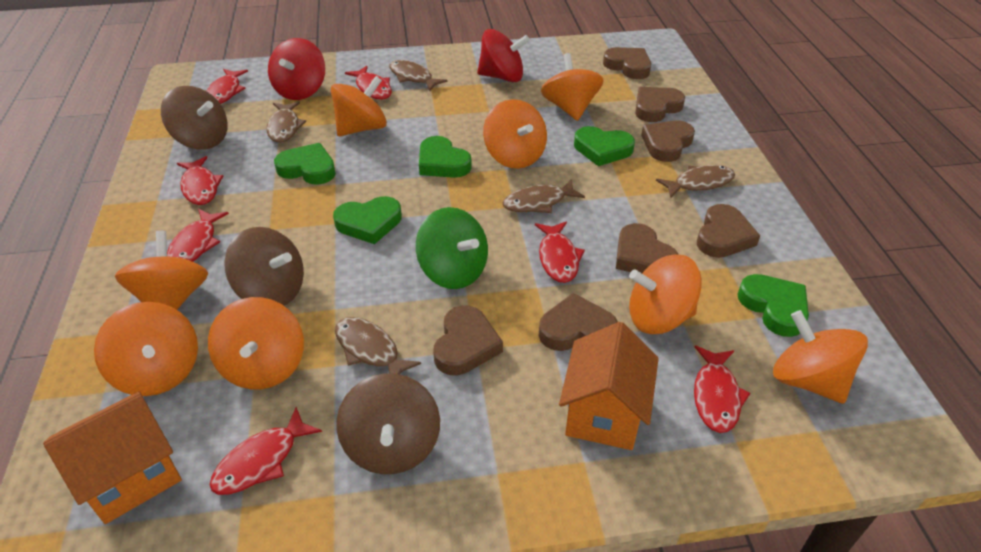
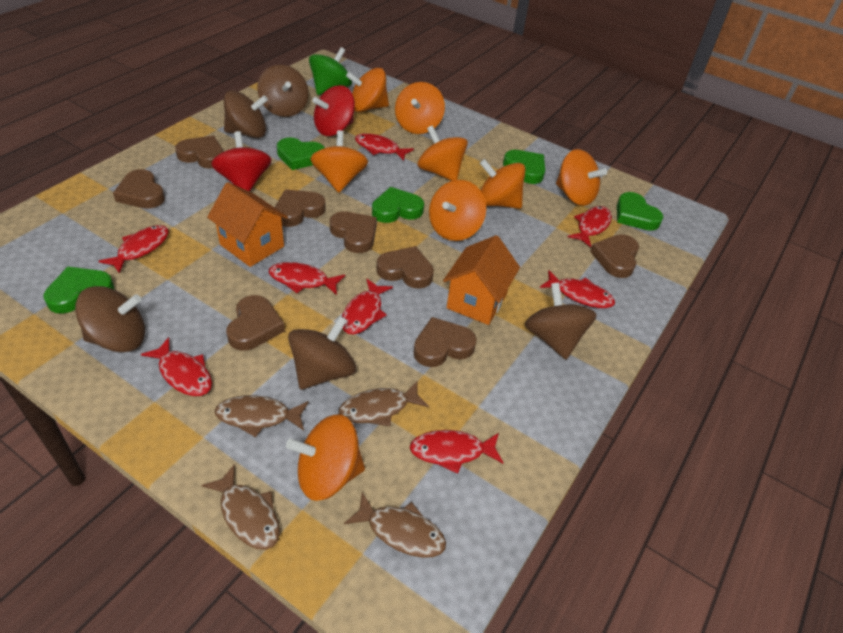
brown fish: [267,101,306,143] [335,317,421,374] [389,60,448,92] [503,180,585,213] [656,165,735,198] = 5 -> [201,464,280,550] [215,395,309,437] [339,381,429,426] [344,492,446,558] = 4
brown heart: [433,305,503,375] [539,293,618,351] [603,47,651,79] [616,223,679,273] [635,87,685,122] [641,121,695,162] [697,204,760,258] = 7 -> [113,169,165,209] [175,136,223,169] [226,295,285,351] [275,189,326,227] [330,211,377,253] [376,246,434,289] [413,317,477,367] [590,234,639,278] = 8
brown spinning top: [161,86,228,150] [225,227,304,306] [336,373,440,474] = 3 -> [75,286,145,352] [224,90,268,138] [257,65,309,117] [288,316,356,390] [525,283,597,360] = 5
red fish: [167,209,229,262] [177,156,223,205] [207,69,248,104] [210,407,322,495] [345,66,392,100] [535,222,585,283] [694,346,751,433] = 7 -> [99,225,168,274] [141,337,212,396] [269,262,345,295] [342,278,393,334] [355,133,414,161] [410,430,504,474] [540,270,615,308] [568,206,612,247] = 8

